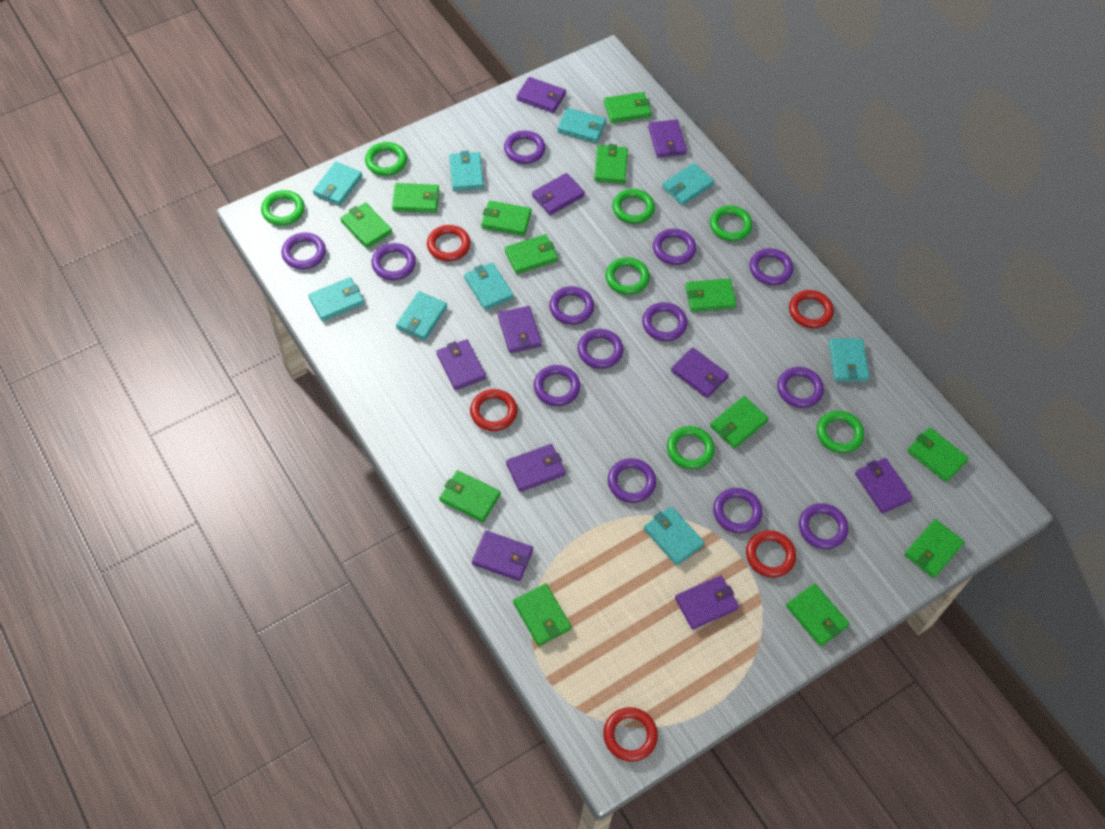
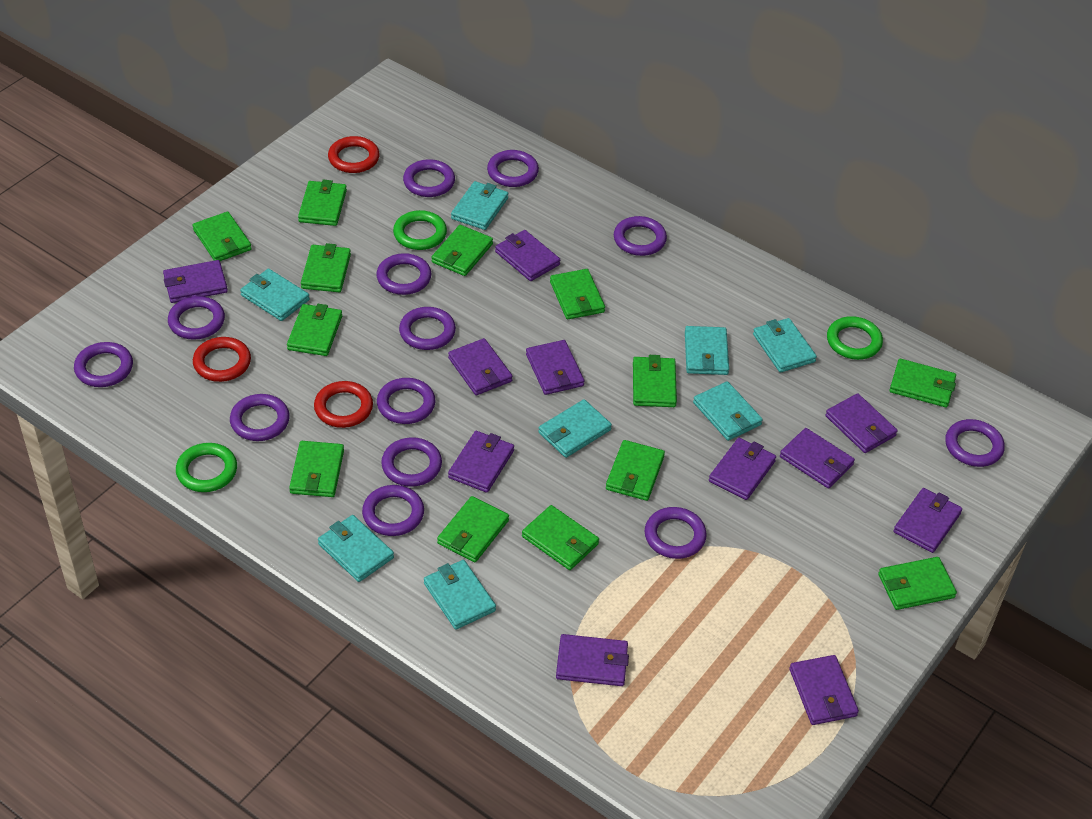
green ring: [261,190,305,226] [365,142,407,176] [605,257,650,295] [612,189,655,224] [667,426,715,469] [710,206,753,241] [817,411,864,453] = 7 -> [176,443,237,492] [393,210,447,250] [827,316,883,360] = 3
purple wallet: [436,339,486,390] [472,530,533,581] [498,306,542,353] [506,444,566,492] [517,77,566,113] [532,173,585,215] [648,119,687,158] [671,347,729,398] [675,575,739,630] [855,458,913,514] = 10 -> [163,260,228,303] [448,338,513,395] [448,431,514,493] [495,230,560,281] [526,340,584,395] [556,634,629,686] [709,438,776,500] [780,428,855,488] [789,655,859,725] [825,393,898,453] [893,488,962,553] = 11
red ring: [427,225,471,261] [470,389,518,431] [603,707,658,762] [746,530,796,578] [789,290,834,328] = 5 -> [193,337,251,382] [314,381,373,428] [328,136,379,173] = 3
turquoise wallet: [308,277,364,321] [313,162,362,206] [396,291,447,341] [449,151,484,191] [464,262,514,311] [557,108,606,143] [644,506,704,566] [662,163,714,205] [829,338,869,382] = 9 -> [240,269,310,321] [318,515,394,582] [424,560,496,630] [451,181,508,230] [538,399,612,458] [685,326,729,375] [693,381,763,441] [753,318,817,373] = 8

